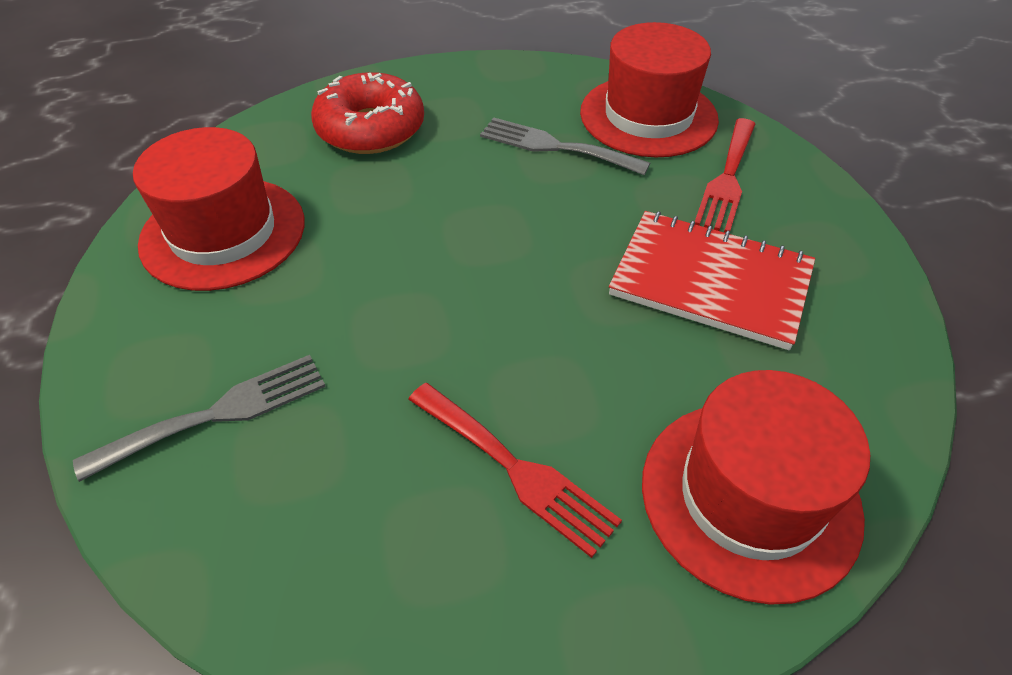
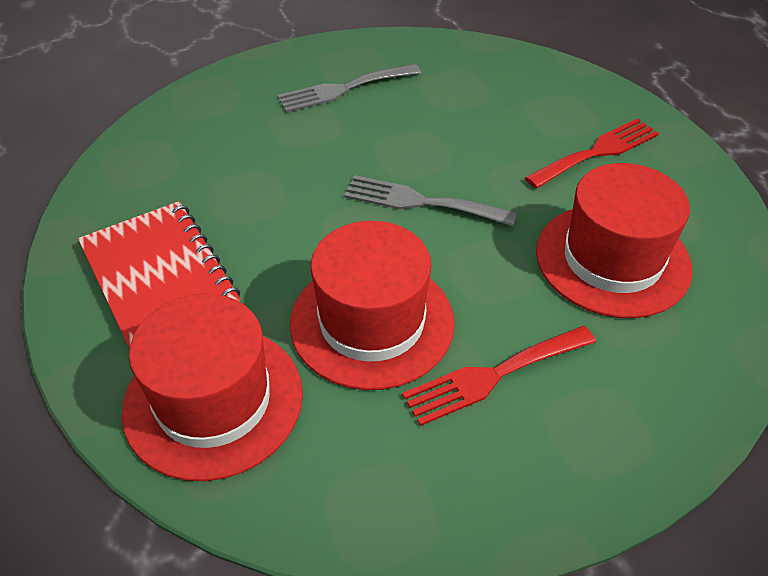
red donut: [311,72,424,154] = 1 -> none = 0

